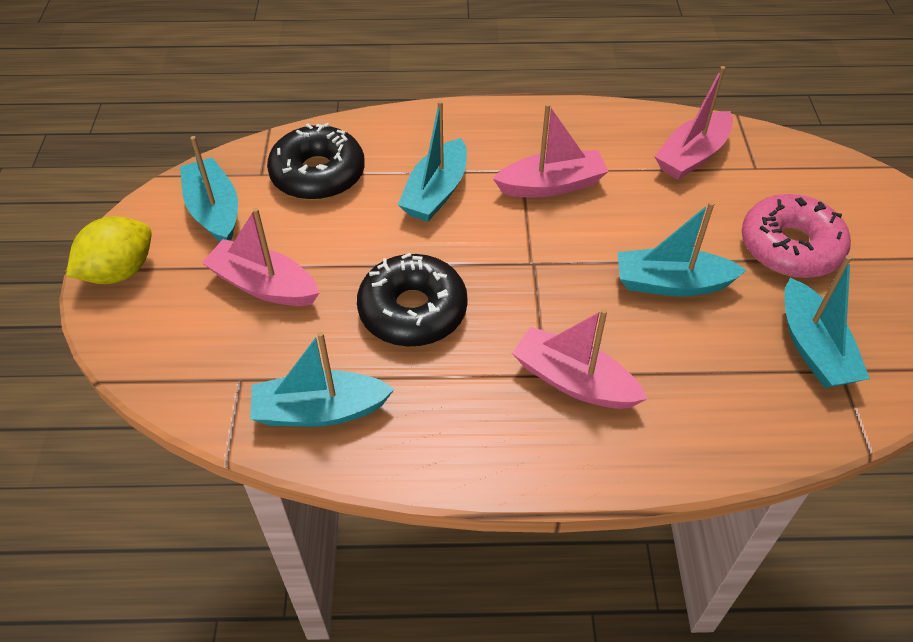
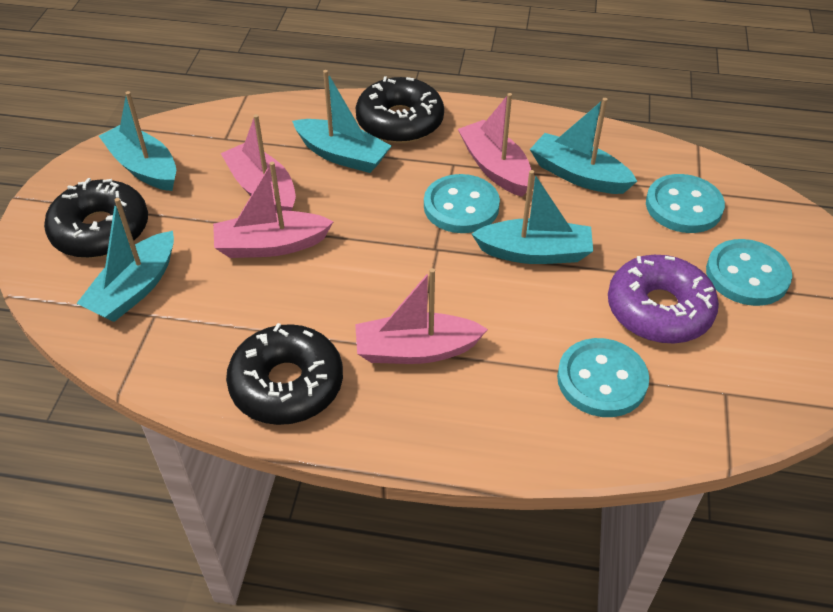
black donut: [267,123,365,200] [357,253,468,347] = 2 -> [44,178,148,258] [226,323,343,425] [356,76,444,143] = 3
pink donut: [742,194,851,278] = 1 -> none = 0
purple donut: none = 0 -> [608,255,719,344] = 1
turquoise button: none = 0 -> [424,174,500,233] [557,338,649,417] [646,174,725,233] [706,239,792,306] = 4
yellow lemon: [66,216,152,284] = 1 -> none = 0

